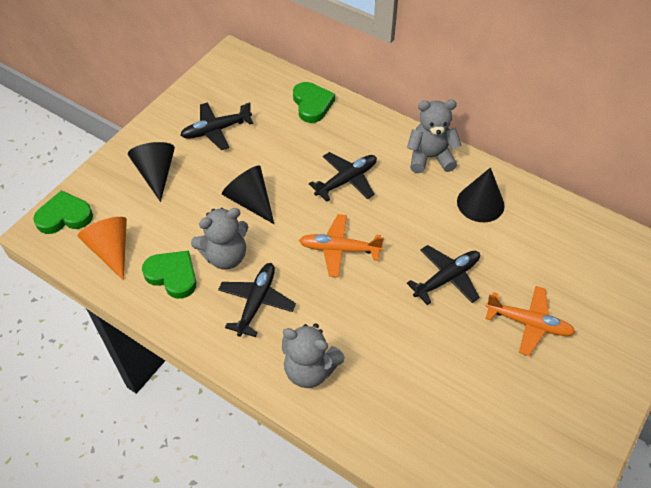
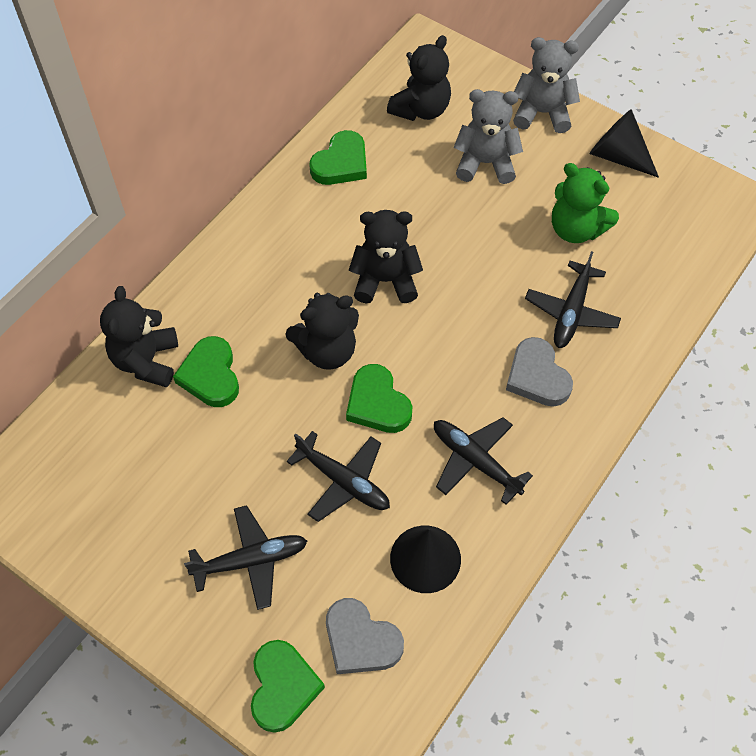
black cone: [128,142,175,202] [222,165,274,224] [457,167,505,222] = 3 -> [390,526,461,593] [589,109,659,178] = 2
black teddy bear: none = 0 -> [100,286,178,387] [285,293,359,370] [349,210,423,303] [387,35,451,121] = 4
green heart: [33,190,93,234] [142,251,197,299] [293,82,335,123] = 3 -> [173,336,239,407] [251,640,325,733] [309,130,367,185] [346,364,413,433] = 4
green teddy bear: none = 0 -> [552,163,619,243] = 1
grey heart: none = 0 -> [326,598,404,674] [506,337,573,407] = 2
grey teddy bear: [191,208,248,269] [282,323,345,388] [407,100,462,173] = 3 -> [453,89,523,184] [513,37,580,133] = 2
orange cone: [78,217,127,280] = 1 -> none = 0
orange plane: [299,214,384,277] [485,286,576,356] = 2 -> none = 0

